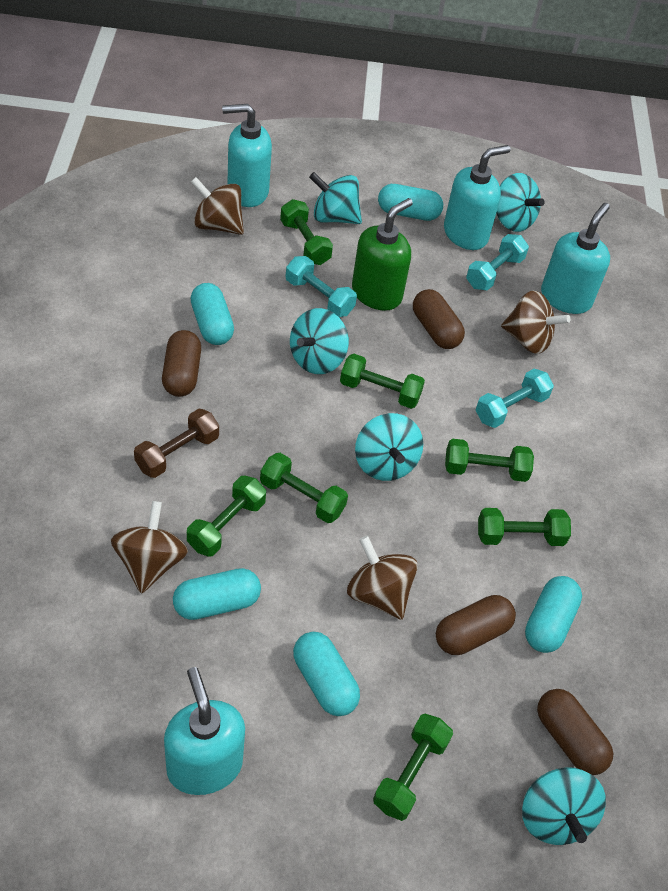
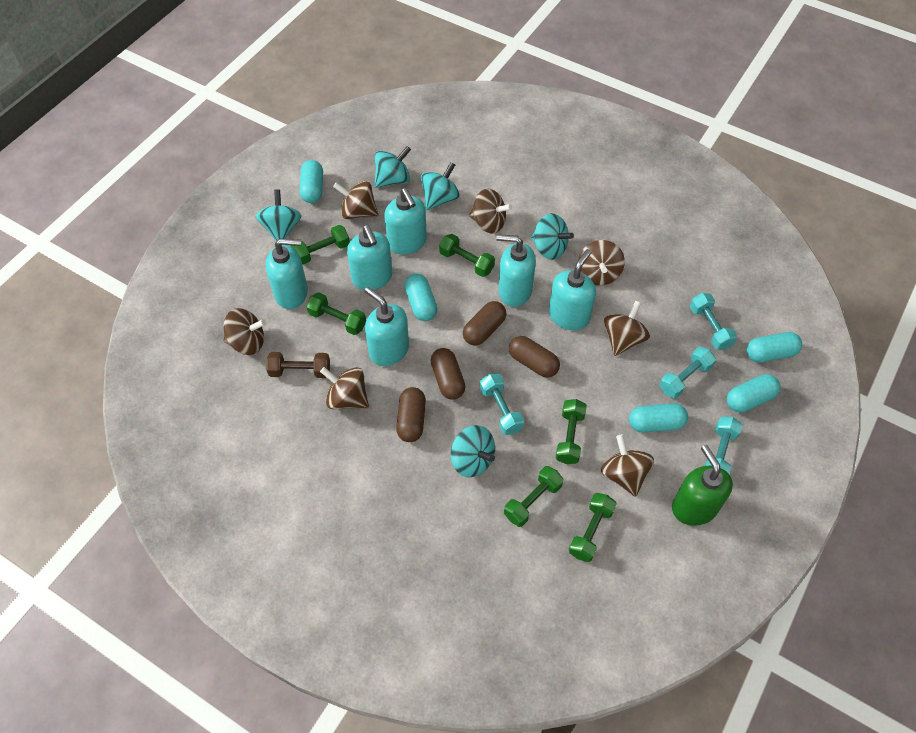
brown spinning top: [111,501,188,594] [191,177,244,235] [347,536,418,620] [501,290,571,354] = 4 -> [223,308,266,355] [320,367,369,409] [333,181,379,219] [469,189,512,234] [578,240,625,286] [601,435,654,497] [604,300,650,356] = 7
green dumbbell: [187,476,266,557] [260,453,348,523] [280,199,333,265] [340,354,425,409] [373,714,453,821] [445,439,534,482] [478,508,571,546] = 7 -> [291,225,350,265] [306,292,366,335] [439,234,495,277] [504,466,563,527] [556,399,587,464] [569,493,617,562] = 6
turquoise dumbbell: [285,256,357,317] [466,234,529,290] [476,369,554,428] = 3 -> [480,374,524,435] [659,347,716,398] [690,293,737,350] [704,416,743,473] = 4
turquoise soap dispenser: [164,667,245,795] [222,104,272,207] [444,145,511,250] [541,203,610,314] = 4 -> [266,238,308,309] [347,225,392,290] [365,287,409,366] [384,188,427,255] [496,234,536,307] [549,249,596,330] = 6

